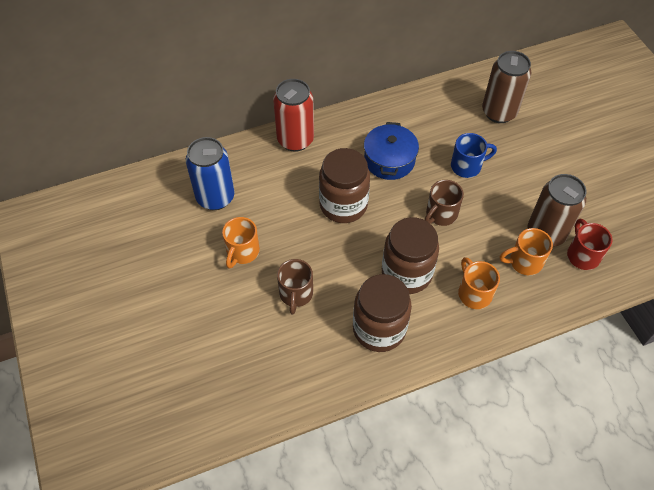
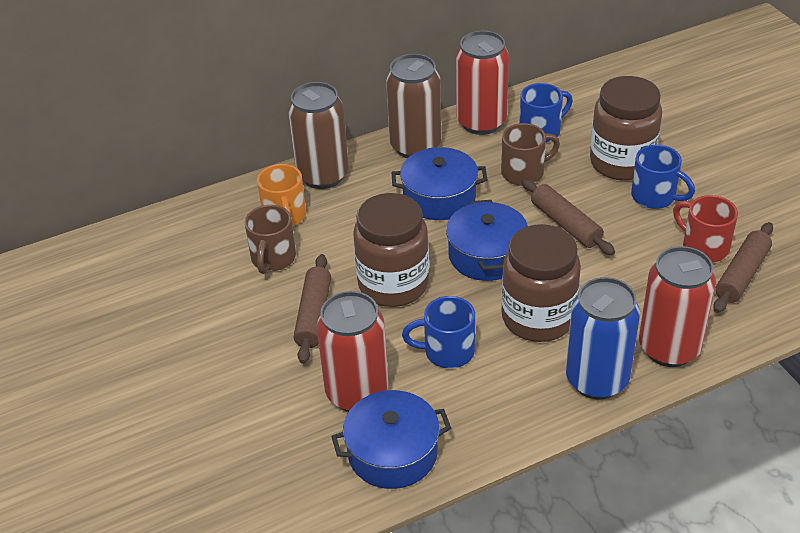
blue mug: [451,133,497,178] = 1 -> [402,296,475,368] [520,83,573,143] [631,145,695,209] = 3
blue pot: [364,122,419,180] = 1 -> [331,390,451,489] [392,147,487,220] [446,200,528,281] = 3
brown rolling pin: none = 0 -> [294,254,331,364] [522,178,615,255] [713,222,773,313] = 3
orange mug: [222,217,260,269] [458,257,500,309] [500,228,553,275] = 3 -> [257,164,306,226] = 1
red can: [273,79,314,152] = 1 -> [317,291,389,412] [456,31,509,135] [639,246,716,367] = 3

